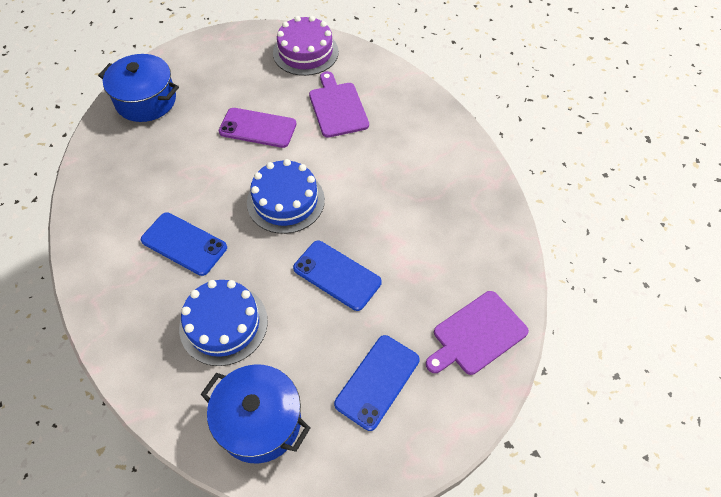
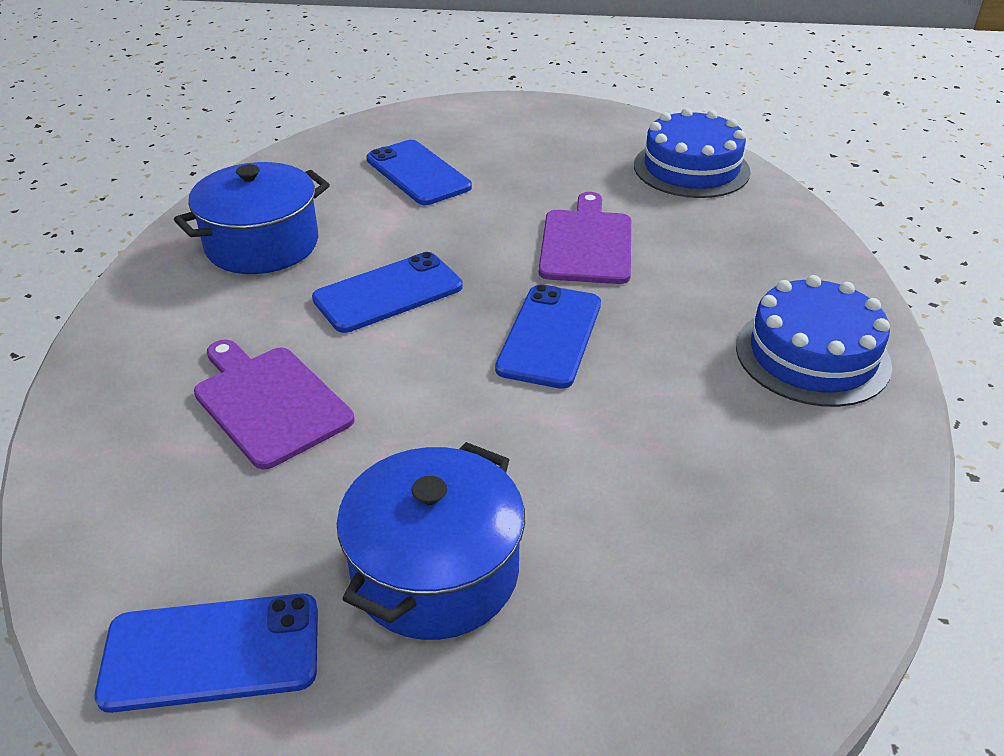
blue phone: [141,212,227,276] [293,241,382,311] [334,335,420,431] = 3 -> [94,593,318,713] [312,252,463,333] [366,140,472,205] [495,284,601,389] = 4
purple cake: [273,16,339,76] = 1 -> none = 0
purple phone: [219,108,296,148] = 1 -> none = 0

